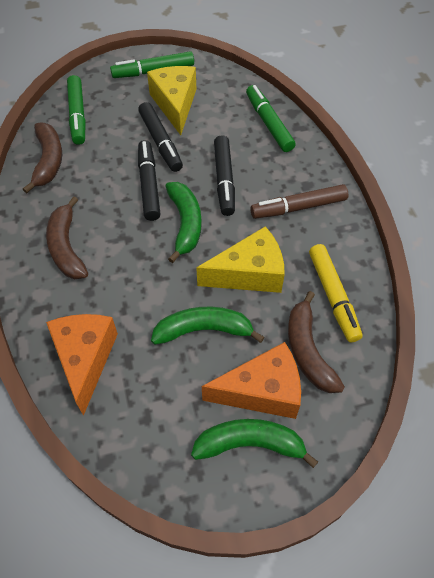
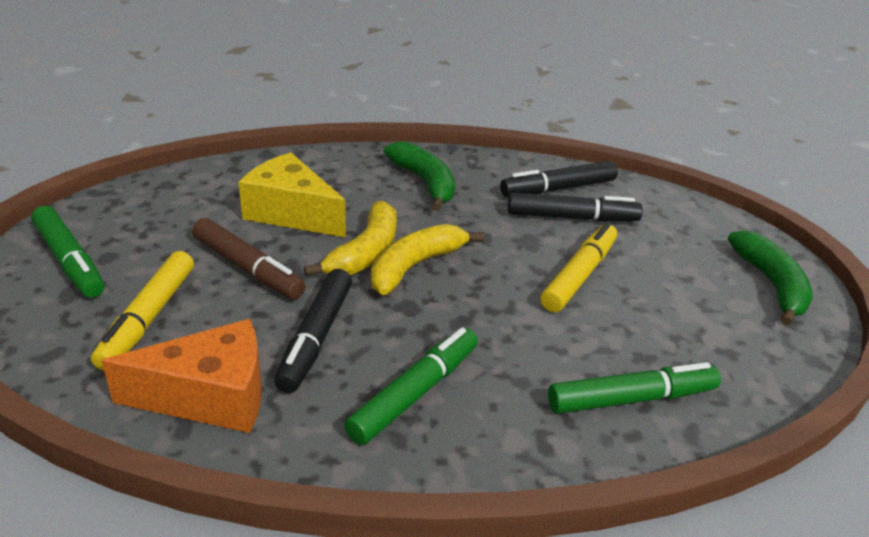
brown banana: [23,122,62,193] [46,196,88,279] [288,291,345,393] = 3 -> none = 0
green banana: [151,306,265,345] [165,182,202,263] [191,419,318,468] = 3 -> [384,141,455,211] [728,230,813,325] = 2
orange cheese: [46,314,118,416] [202,342,301,419] = 2 -> [101,319,262,433] = 1
yellow banana: none = 0 -> [304,201,397,277] [371,224,484,295] = 2
yellow cheese: [147,66,196,135] [196,226,285,293] = 2 -> [238,152,346,238] = 1
yellow marker: [309,244,363,343] = 1 -> [91,251,194,371] [540,223,617,312] = 2

